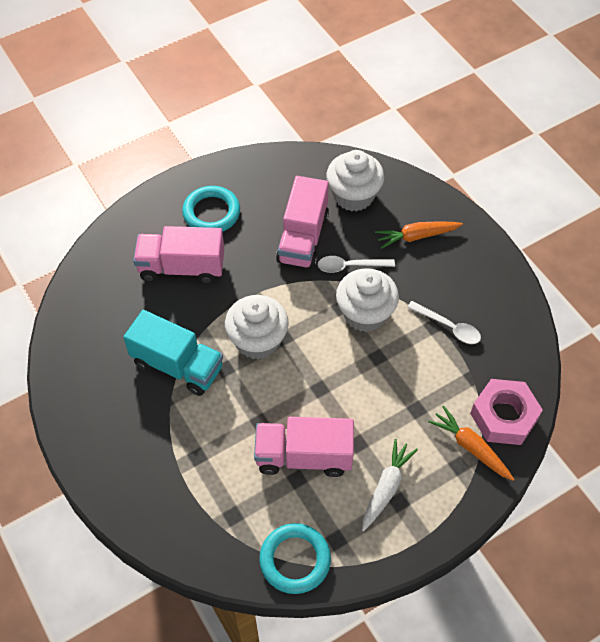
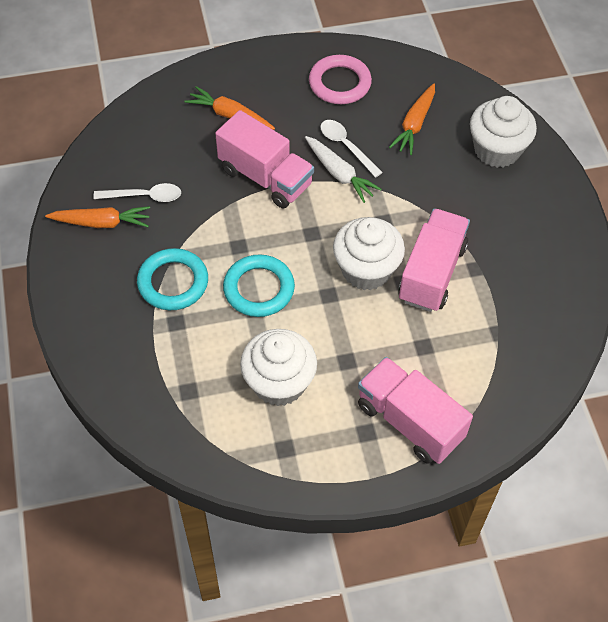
orange carrot: [375,221,463,249] [428,406,514,481] = 2 -> [45,206,150,228] [184,86,275,130] [389,83,435,155] = 3
pink nut: [470,379,543,445] = 1 -> none = 0
pink ring: none = 0 -> [309,55,372,104] = 1
turquoise truck: [123,310,223,396] = 1 -> none = 0

